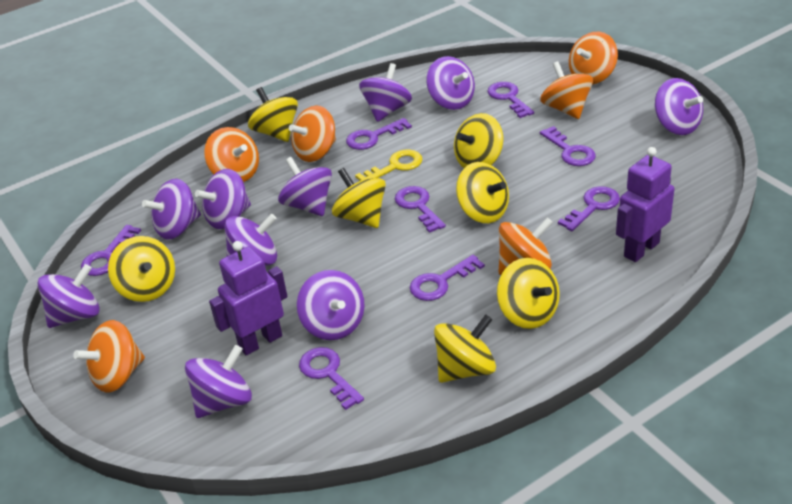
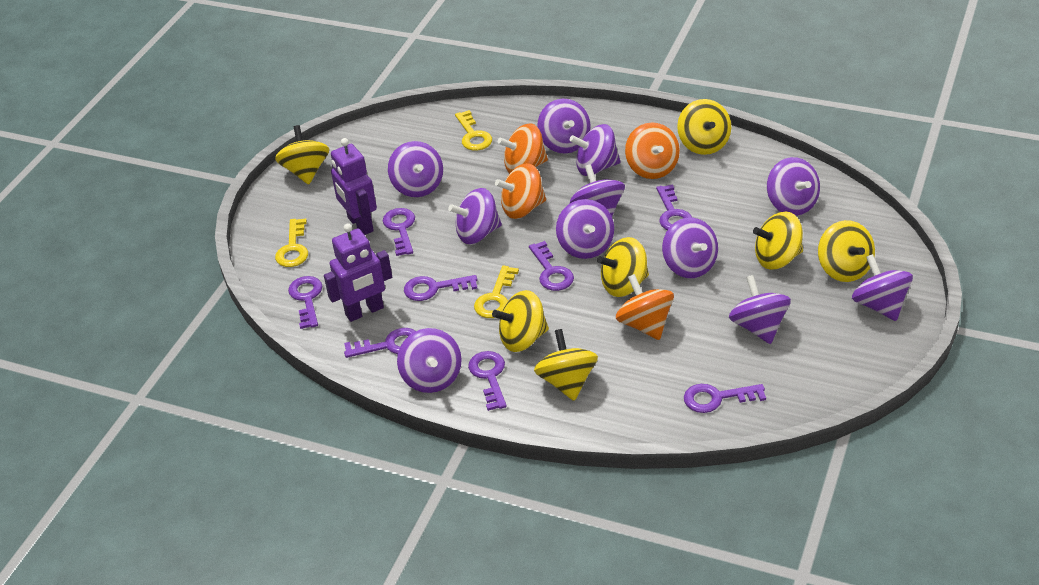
orange spinning top: [73,320,145,393] [204,127,259,182] [289,105,336,162] [499,217,553,275] [540,61,593,119] [569,32,618,84] = 6 -> [495,163,546,219] [498,123,548,174] [616,274,674,340] [625,123,680,179] = 4
purple spinning top: [38,264,100,328] [142,179,201,240] [185,345,252,418] [195,169,251,229] [225,214,277,266] [278,157,332,216] [297,270,365,340] [359,63,412,122] [427,56,475,110] [655,78,703,135] = 10 -> [388,141,443,197] [397,328,462,393] [448,188,502,244] [537,99,591,154] [556,199,614,259] [570,124,621,176] [570,164,625,216] [662,218,718,278] [729,275,791,344] [767,157,820,216] [852,254,913,321] = 11
yellow key: [355,149,423,181] = 1 -> [275,219,308,267] [455,110,492,151] [474,266,519,318] = 3

